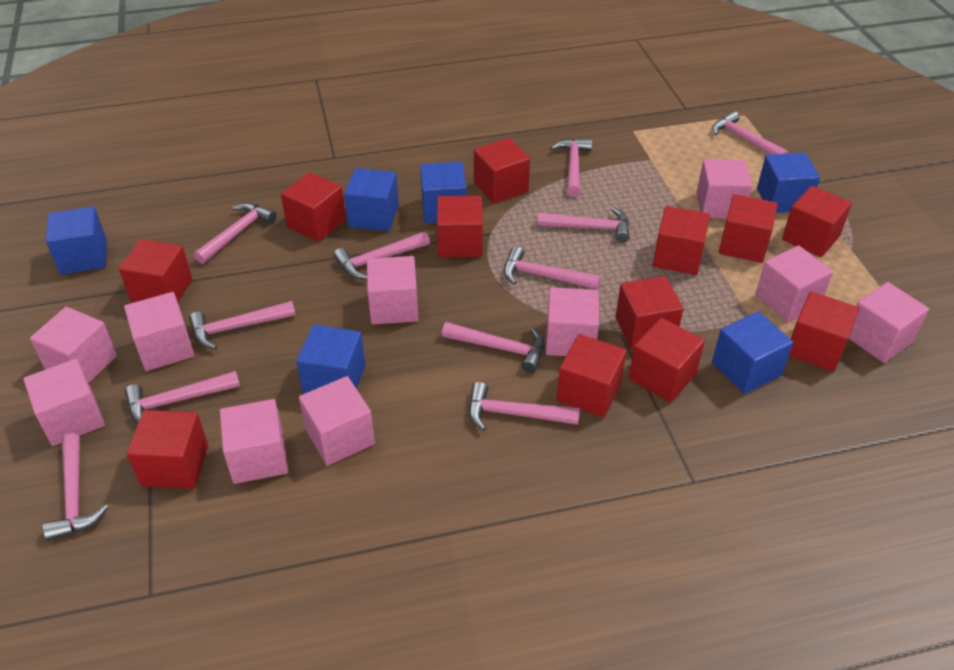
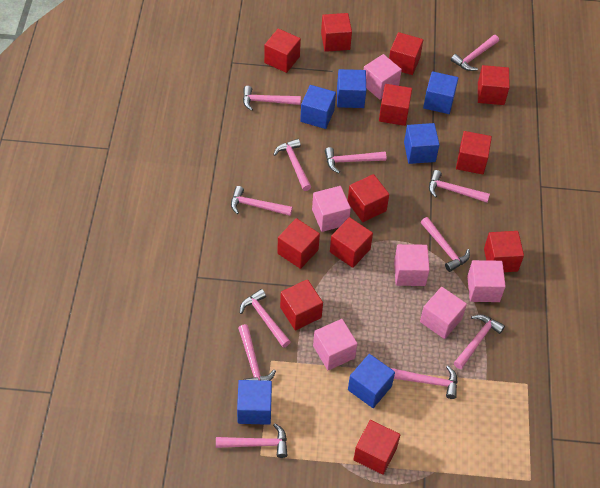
pink cube: [23,359,105,446] [30,307,117,383] [124,292,194,371] [220,399,288,484] [299,376,375,466] [367,256,419,324] [546,287,599,356] [697,159,752,219] [755,245,833,322] [848,282,929,363] = 10 -> [312,186,351,232] [313,319,358,370] [364,54,402,100] [394,244,430,286] [420,287,467,339] [467,260,506,302] = 6
pink hammer: [43,433,109,541] [125,371,240,423] [189,301,296,350] [194,203,277,264] [333,231,430,279] [442,322,545,373] [469,382,580,431] [504,246,600,290] [537,207,630,243] [550,138,592,197] [712,111,788,155] = 11 -> [216,423,288,458] [231,186,293,216] [238,324,276,381] [240,289,291,348] [243,86,301,111] [273,139,311,191] [325,147,386,173] [391,366,458,399] [421,217,470,272] [429,170,490,203] [451,35,499,71] [454,315,505,369] = 12

